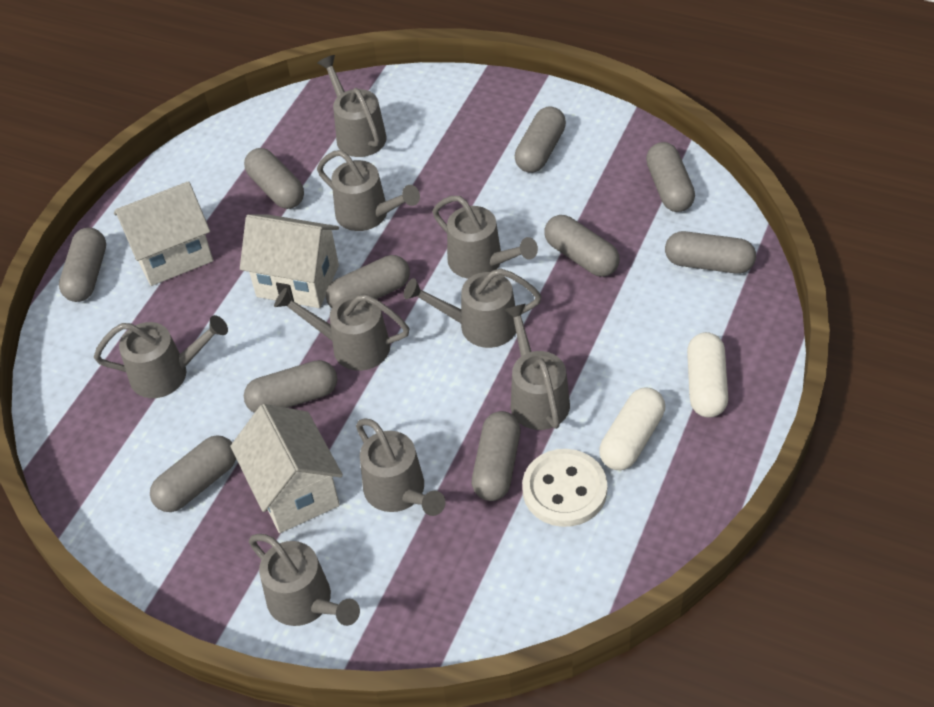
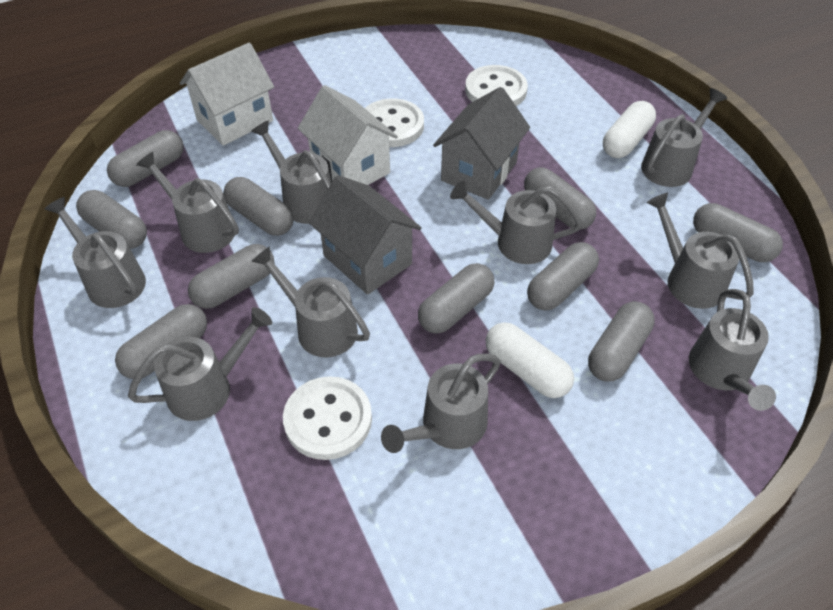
grey house: none = 0 -> [309,175,422,295] [433,87,530,200] = 2
grey watering can: [94,315,228,398] [249,534,360,626] [274,288,410,371] [317,55,387,157] [317,150,420,231] [356,418,445,516] [404,268,542,348] [433,196,538,279] [504,303,570,430] = 9 -> [45,197,146,308] [128,307,272,421] [136,152,239,253] [251,121,332,224] [251,246,370,357] [381,354,501,453] [450,181,582,264] [641,88,727,187] [647,193,754,309] [689,289,776,411] = 10
white button: [522,449,607,527] = 1 -> [283,376,372,460] [365,98,424,147] [465,65,528,106] = 3
white house: [114,181,213,286] [230,404,343,533] [240,214,339,308] = 3 -> [180,42,274,146] [298,85,398,185] = 2

